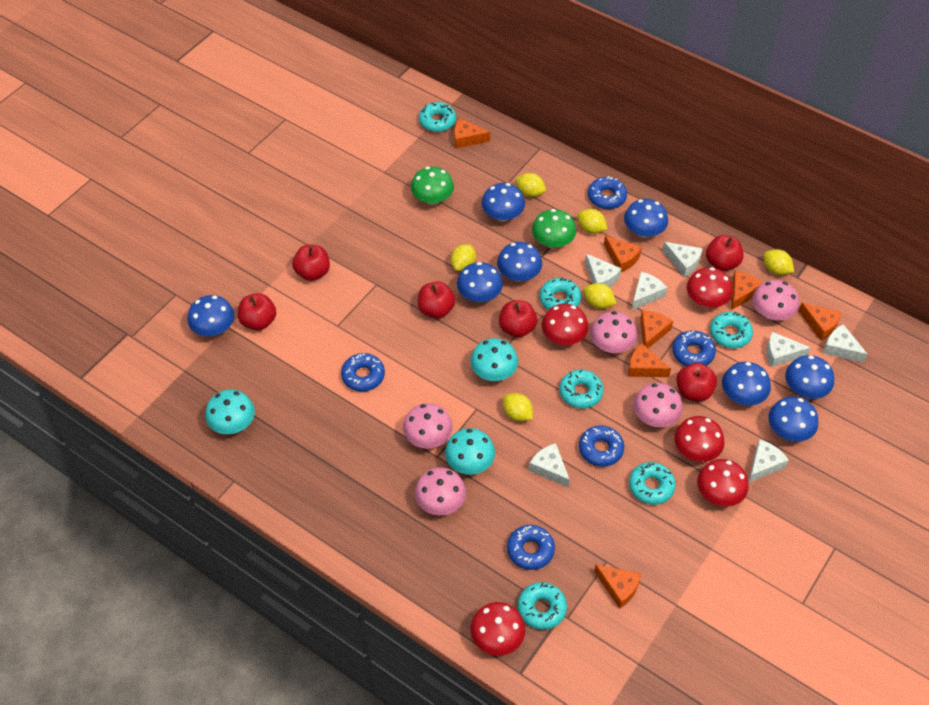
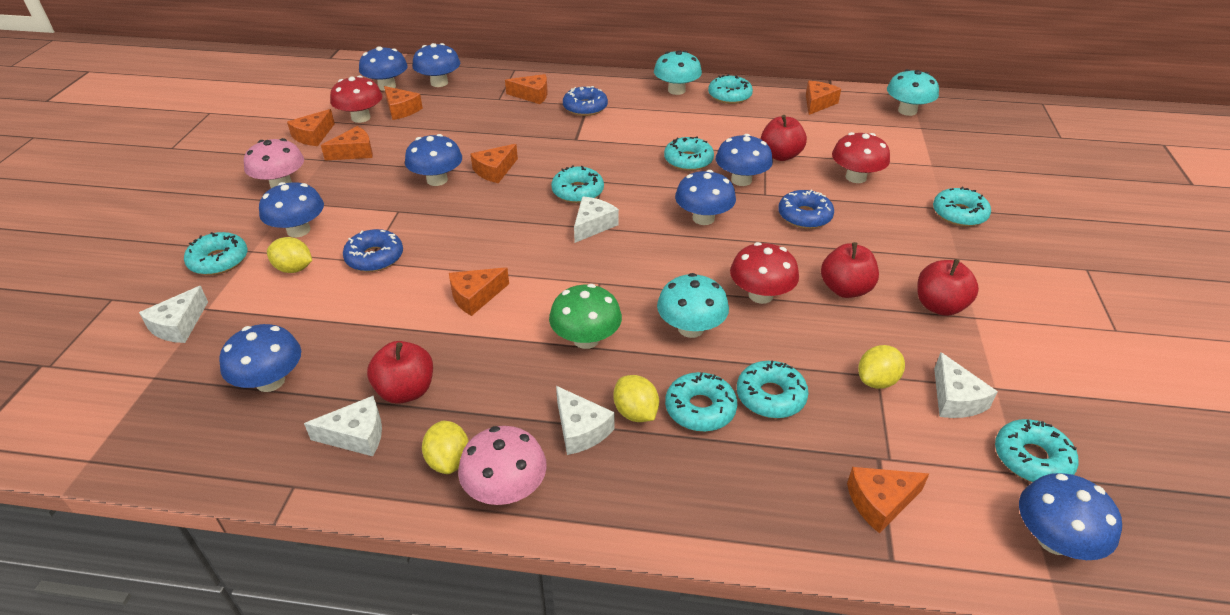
blue donut: [341,353,385,391] [507,525,555,570] [579,425,624,467] [588,176,627,209] [672,331,716,366] = 5 -> [343,229,403,272] [563,86,608,116] [778,190,834,229] = 3
green mushroom: [411,166,454,205] [532,209,576,249] = 2 -> [549,284,622,349] = 1
orange cheese: [454,118,490,148] [594,565,641,609] [604,236,642,272] [628,343,671,377] [640,310,673,348] [731,271,762,310] [799,303,842,341] = 7 -> [287,109,335,146] [321,126,373,161] [384,86,423,120] [449,267,509,316] [471,144,518,183] [505,74,548,104] [806,81,841,115] [847,467,929,533] = 8
pink mushroom: [403,403,453,449] [415,467,466,515] [590,311,637,353] [634,383,683,427] [752,280,799,320] = 5 -> [244,138,304,188] [458,426,547,505] = 2
red apple: [238,293,276,331] [292,245,330,281] [418,281,456,319] [499,300,537,338] [676,363,717,401] [706,235,743,271] = 6 -> [367,341,433,404] [761,115,807,161] [821,242,879,298] [917,259,979,316] = 4
red mushroom: [470,602,525,656] [542,304,589,345] [674,416,725,462] [686,267,733,308] [697,459,749,507] = 5 -> [330,76,382,123] [730,242,799,304] [832,132,890,183] = 3
turquoise donut: [419,102,456,132] [518,582,567,630] [539,277,581,310] [559,370,603,409] [629,462,676,505] [710,312,753,349] = 6 -> [184,232,248,275] [551,165,604,203] [664,137,714,171] [665,372,737,432] [708,74,753,104] [737,360,809,418] [933,187,991,227] [995,419,1078,482] = 8
white cheese: [529,443,570,487] [585,254,621,287] [632,272,667,310] [662,242,703,277] [748,439,789,483] [766,332,811,367] [823,324,868,363] = 7 -> [139,286,208,343] [304,396,382,456] [556,386,615,455] [574,196,619,243] [934,352,998,418] = 5
yellow lemon: [451,244,476,271] [503,393,533,422] [515,173,546,197] [577,209,607,234] [584,283,616,309] [763,249,794,275] = 6 -> [267,237,312,273] [422,420,469,474] [613,375,659,422] [858,345,905,389] = 4

